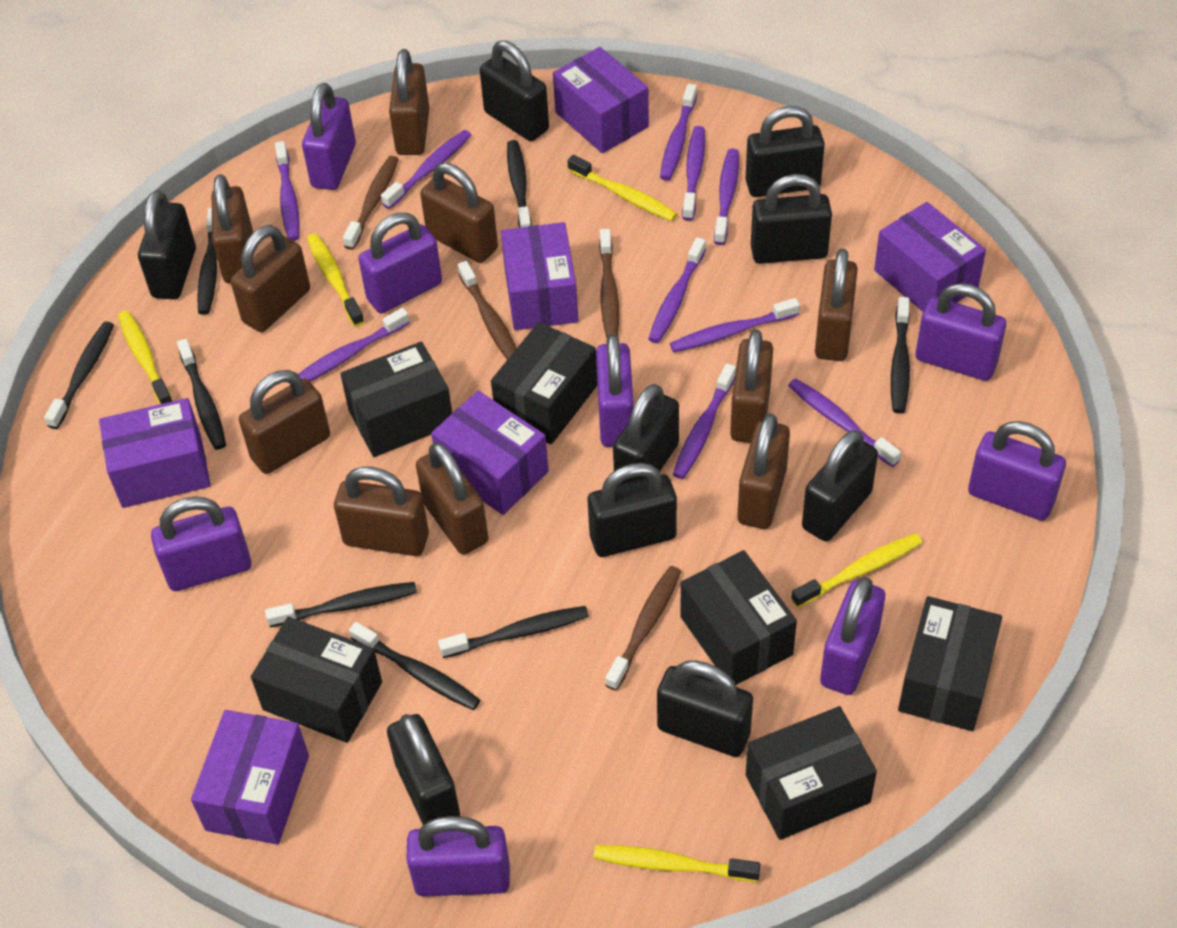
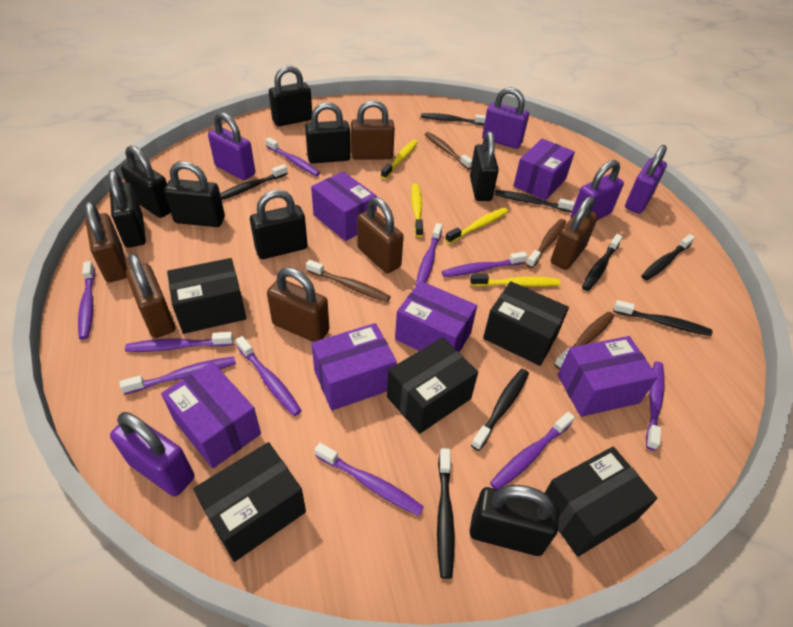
black box: [251,617,382,743] [340,342,452,457] [491,322,598,444] [680,550,797,685] [746,706,877,840] [898,596,1002,731] = 6 -> [167,258,246,334] [193,442,306,562] [387,337,478,434] [483,281,569,366] [545,447,657,557] = 5
black padlock: [138,190,196,299] [387,714,460,825] [480,40,549,141] [588,463,677,557] [613,384,679,485] [657,660,753,757] [746,106,825,197] [751,174,832,264] [802,430,878,542] = 9 -> [108,170,146,248] [121,145,171,218] [164,161,225,227] [250,190,308,259] [269,66,312,126] [305,102,351,163] [470,131,499,201] [470,485,559,556] = 8
brown padlock: [212,174,253,284] [231,225,310,332] [239,370,330,474] [334,467,429,556] [389,49,429,155] [416,442,488,555] [420,163,498,263] [730,329,773,443] [737,413,790,529] [815,248,858,361] = 10 -> [85,202,127,282] [126,254,175,338] [267,267,329,342] [351,100,395,160] [357,197,404,274] [551,196,598,270] = 6
purple padlock: [151,496,252,591] [302,83,356,190] [358,213,442,313] [406,816,510,897] [596,334,633,447] [820,577,885,695] [916,283,1006,381] [968,421,1066,521] = 8 -> [110,412,194,497] [208,112,255,180] [482,87,529,149] [570,160,624,220] [625,145,667,213] = 5
yellow toothbrush: [118,311,172,404] [307,233,365,327] [567,155,677,221] [594,845,760,882] [791,533,922,608] = 5 -> [381,140,418,179] [411,183,423,237] [445,208,508,244] [470,274,561,287] = 4

